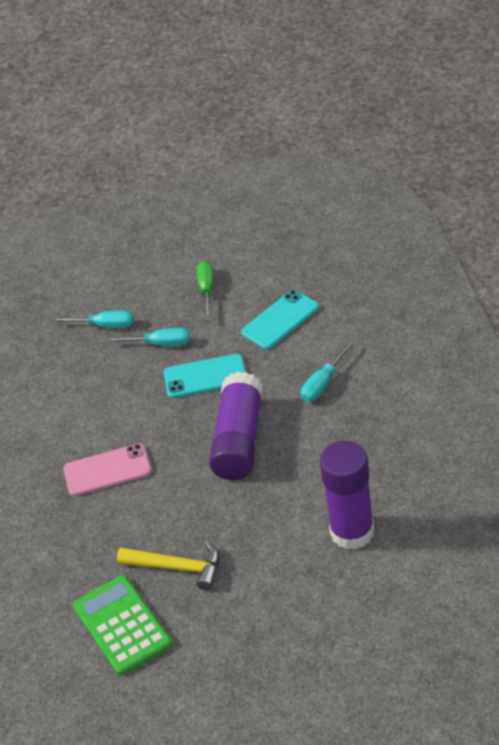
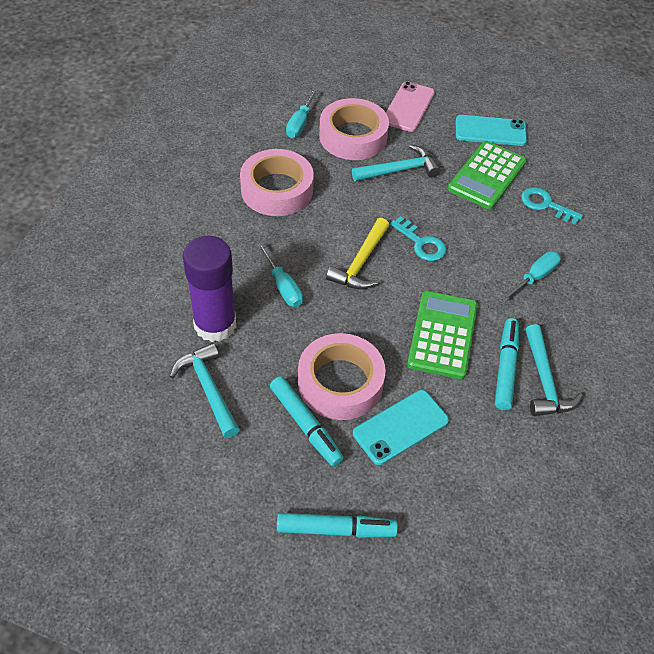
green calculator: [73,575,172,675] = 1 -> [407,291,477,379] [448,141,526,209] = 2
green screwdriver: [197,261,214,320] = 1 -> none = 0
pink tape: none = 0 -> [240,149,314,216] [298,333,386,420] [319,98,389,160] = 3
purple glue stick: [209,372,263,480] [320,441,374,550] = 2 -> [183,236,236,342] = 1
turquoise hammer: none = 0 -> [170,343,240,438] [352,144,440,182] [525,324,583,416] = 3
turquoise key: none = 0 -> [390,216,446,261] [521,187,583,225] = 2
turquoise marker: none = 0 -> [270,376,344,467] [277,513,398,538] [495,318,519,410] = 3

